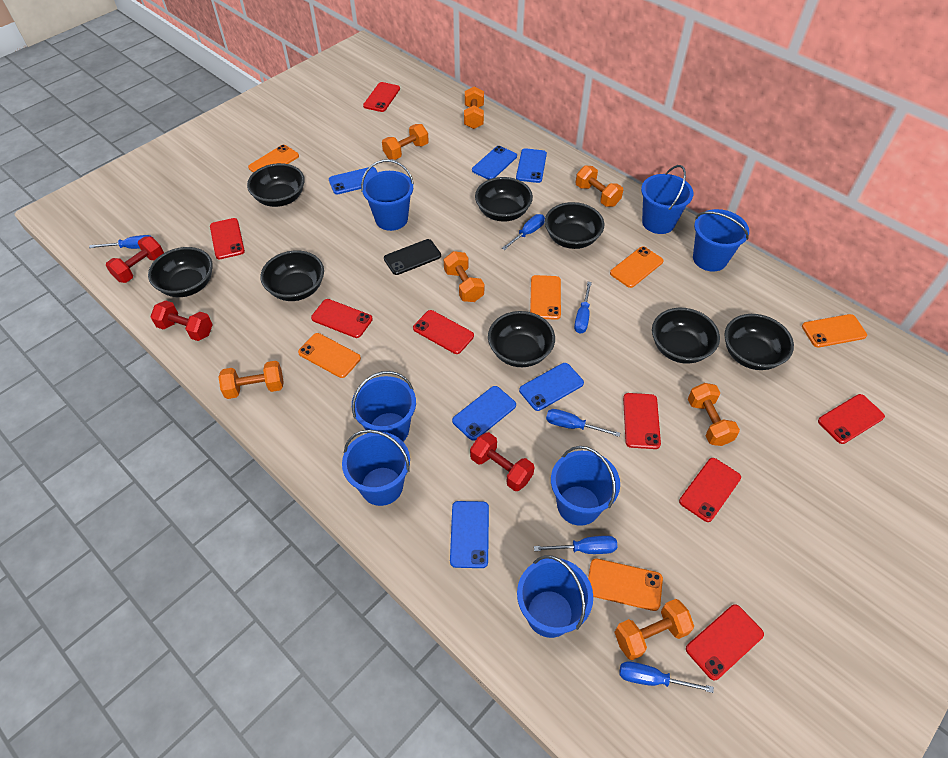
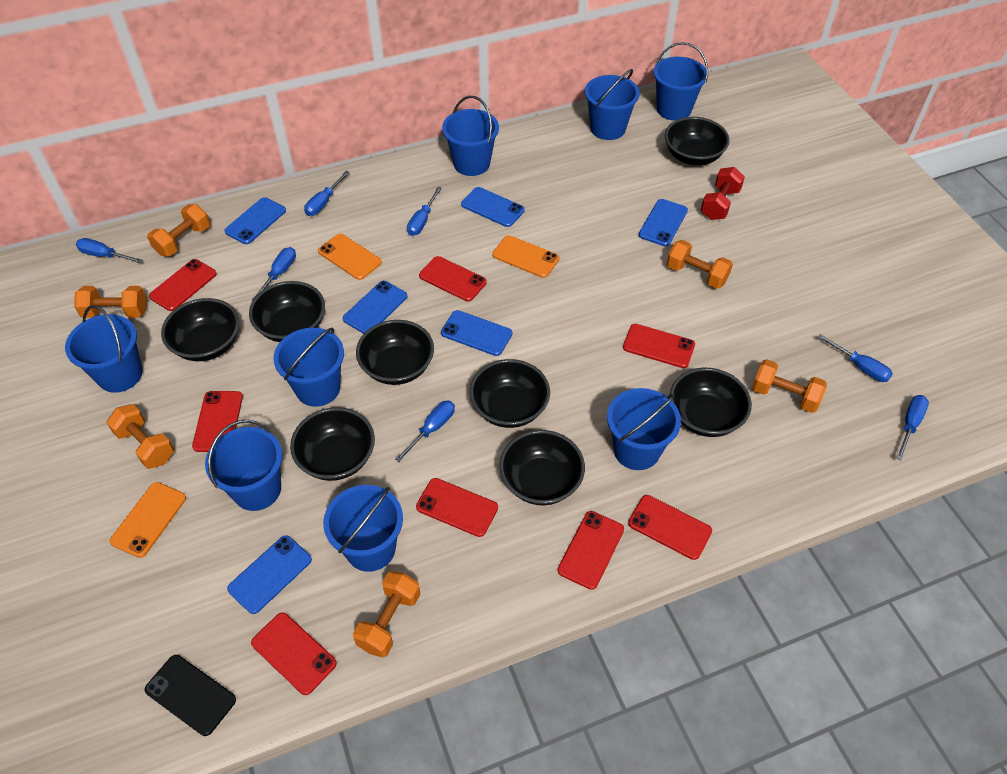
blue bucket: [342,430,410,506] [352,371,416,441] [361,160,414,231] [517,555,593,638] [551,446,620,526] [641,165,693,234] [693,209,749,272] = 7 -> [65,305,143,393] [205,419,282,511] [273,328,344,407] [323,485,403,572] [442,96,499,176] [585,69,640,140] [607,388,681,470] [654,42,708,121] = 8
blue screwdriver: [89,235,152,249] [502,214,545,250] [534,536,618,554] [546,409,620,437] [574,282,592,334] [620,662,714,693] = 6 -> [76,238,142,263] [252,247,296,301] [304,171,350,216] [395,400,455,462] [407,187,442,236] [818,334,893,382] [896,395,929,461] = 7
orange dumbbell: [219,361,284,399] [382,124,429,160] [444,251,484,302] [464,86,484,129] [576,165,623,207] [614,599,694,660] [688,383,740,446] = 7 -> [74,286,147,318] [106,404,174,469] [147,204,210,256] [353,571,421,658] [667,240,733,289] [752,359,827,413] = 6
orange phone: [248,145,299,173] [298,333,361,378] [530,275,561,320] [588,558,663,611] [610,246,663,288] [802,314,867,348] = 6 -> [110,482,186,558] [318,234,382,280] [492,235,559,278] = 3
red dumbbell: [106,236,164,283] [150,300,213,341] [470,432,534,491] = 3 -> [701,167,745,220] = 1

